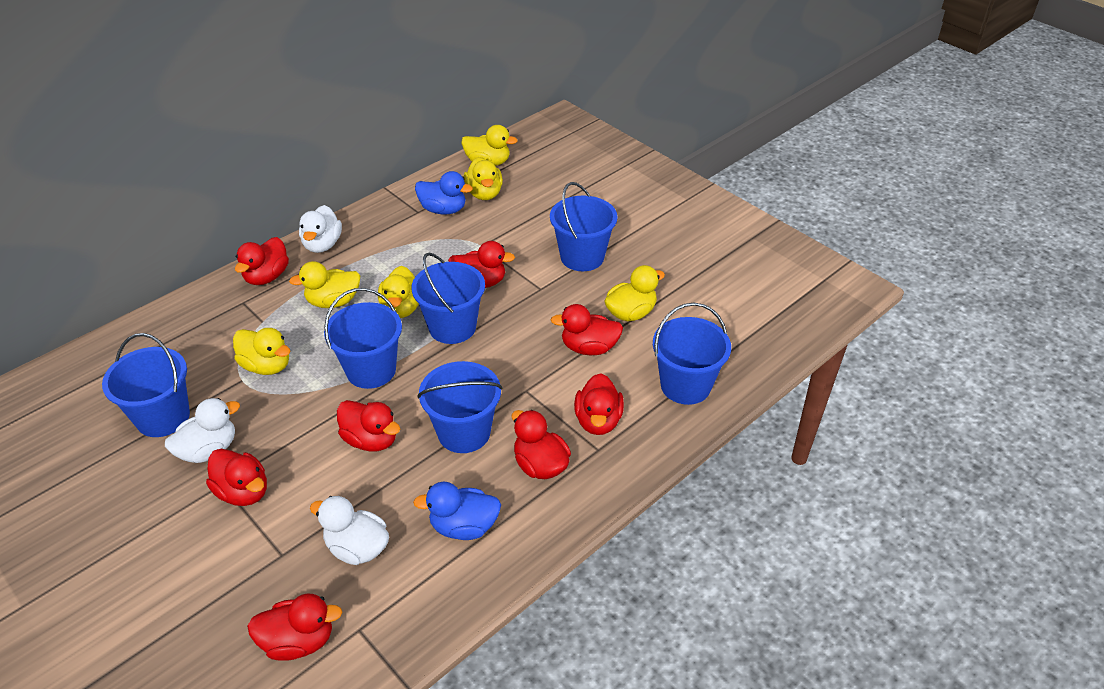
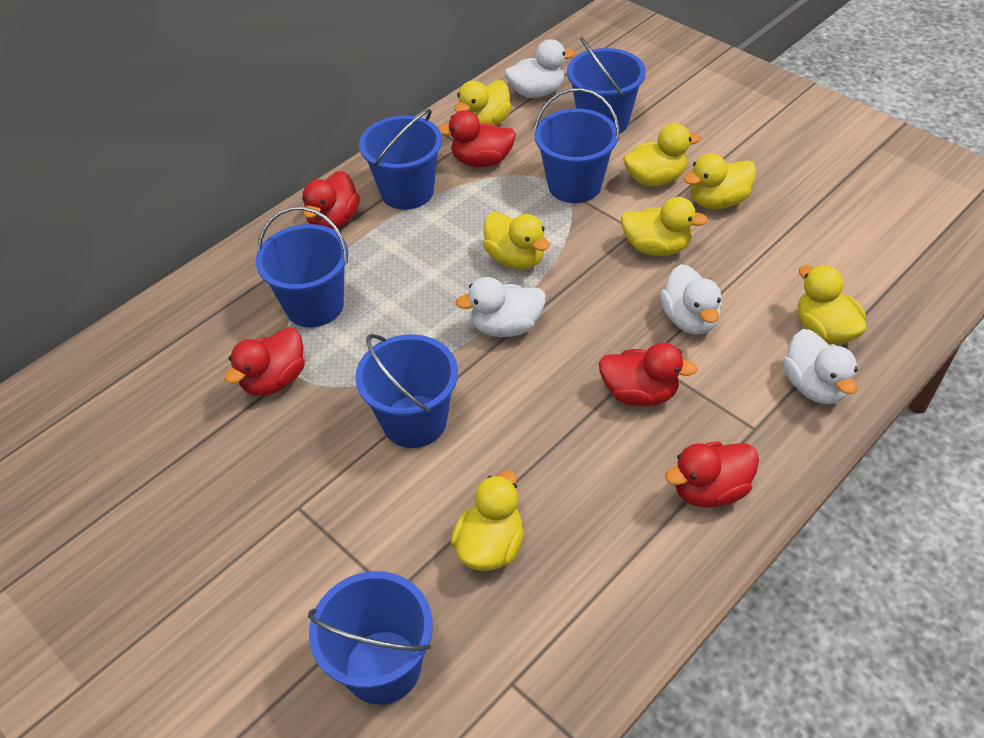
blue duck: [413,482,501,540] [415,171,473,214] = 2 -> none = 0
red duck: [206,449,267,506] [235,237,289,285] [247,593,343,661] [337,400,400,452] [448,241,515,288] [512,410,571,479] [551,304,623,355] [574,373,624,435] = 8 -> [225,327,305,396] [302,171,360,230] [438,110,516,167] [599,343,698,406] [665,442,759,508] = 5
white duck: [165,398,240,463] [299,205,342,253] [310,496,389,565] = 3 -> [456,277,546,337] [505,39,575,98] [660,264,722,334] [783,329,858,404] = 4
yellow duck: [233,328,291,375] [289,261,360,308] [378,266,419,318] [462,125,518,166] [464,157,503,200] [604,265,665,321] = 6 -> [451,470,524,571] [455,80,512,126] [483,212,550,269] [621,197,708,256] [623,123,701,186] [684,153,756,209] [798,265,867,345] = 7

